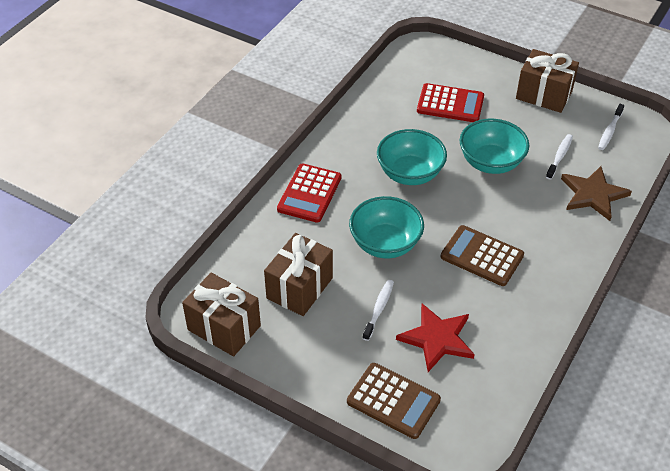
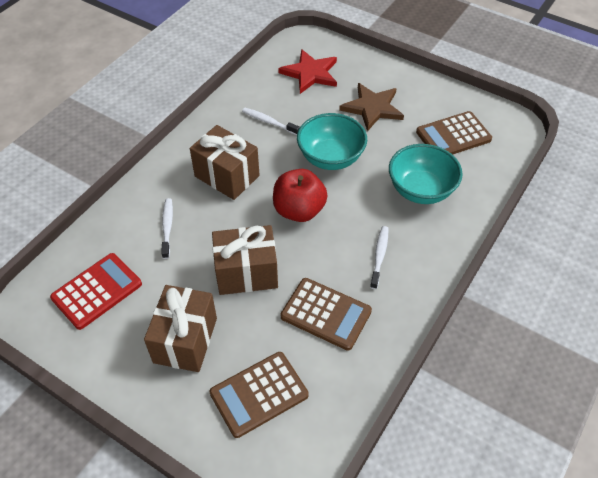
brown calculator: [347,363,441,439] [441,225,524,286] = 2 -> [209,352,309,438] [281,278,372,351] [416,111,492,155] = 3
red apple: none = 0 -> [273,169,328,222] = 1
red calculator: [277,163,341,223] [417,83,484,122] = 2 -> [50,253,142,330] = 1
turquoise bowl: [349,196,424,259] [377,129,447,185] [460,119,529,174] = 3 -> [297,113,367,170] [389,144,463,204] = 2

